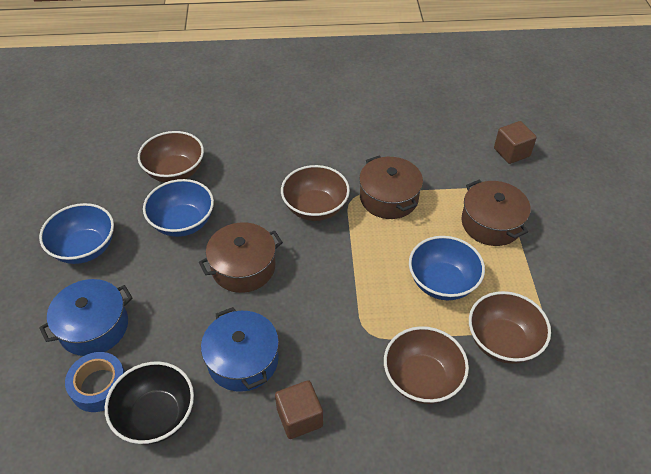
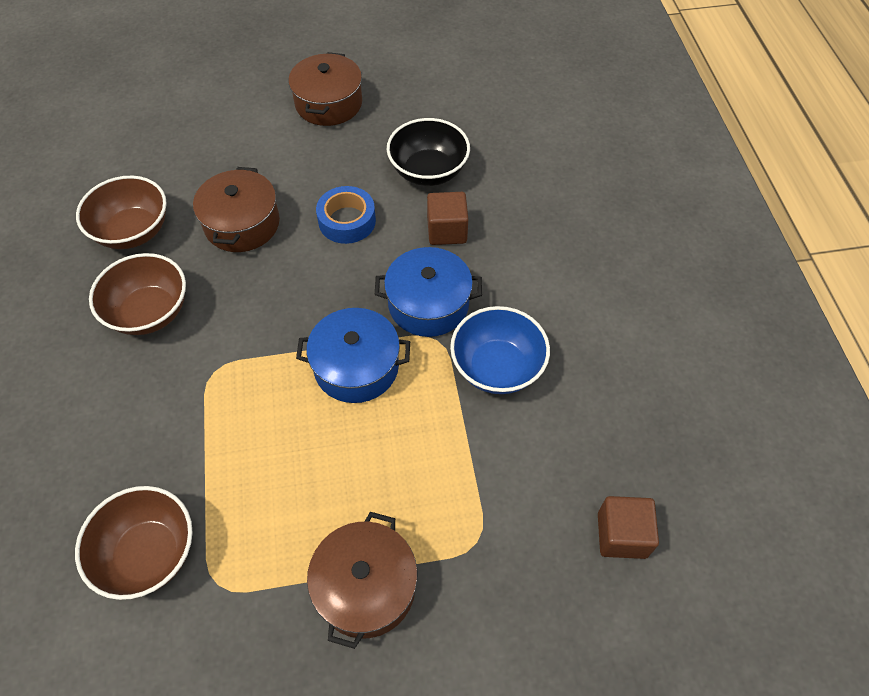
blue bowl: [39,203,114,264] [143,179,214,237] [409,236,485,300] = 3 -> [450,306,550,394] = 1
brown bowl: [138,131,204,182] [281,165,350,221] [384,326,469,404] [469,291,551,364] = 4 -> [75,486,193,600] [76,176,167,249] [89,253,186,335] = 3

